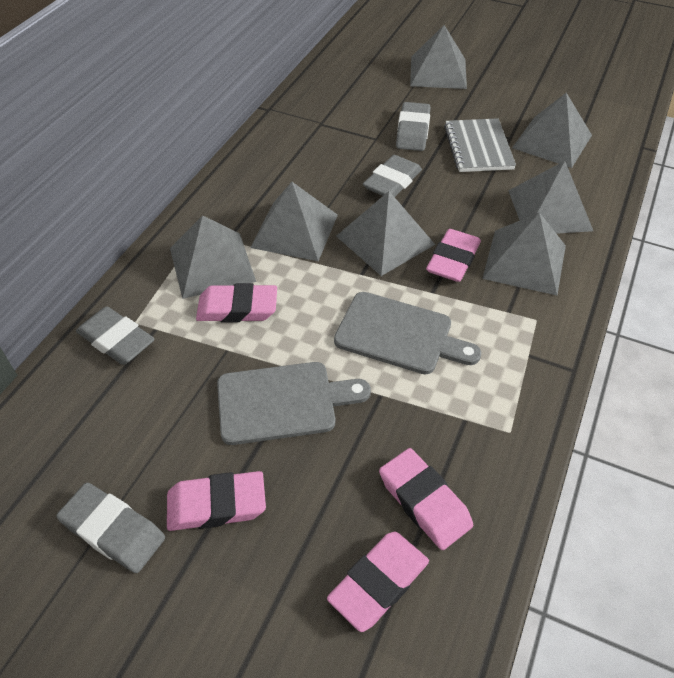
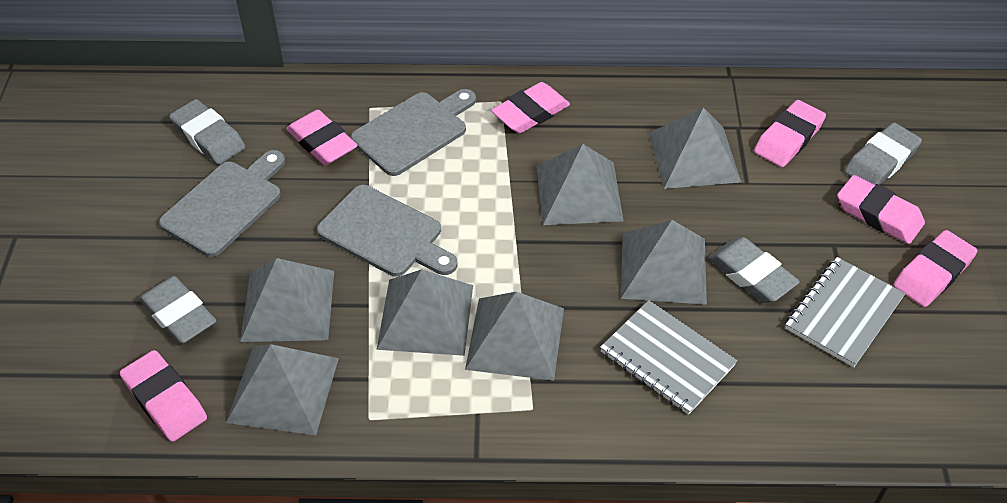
grey cutting board: [217,362,371,445] [334,292,481,374] = 2 -> [159,150,285,257] [317,185,457,277] [351,89,476,176] = 3
grey notebook: [444,118,516,172] = 1 -> [600,300,737,415] [785,257,905,367] = 2
pink eraser: [167,471,266,531] [196,283,277,323] [327,532,429,632] [379,448,473,550] [426,229,481,282] = 5 -> [120,350,207,442] [286,110,357,165] [491,82,570,133] [754,100,826,167] [837,175,925,244] [894,230,977,307] = 6

